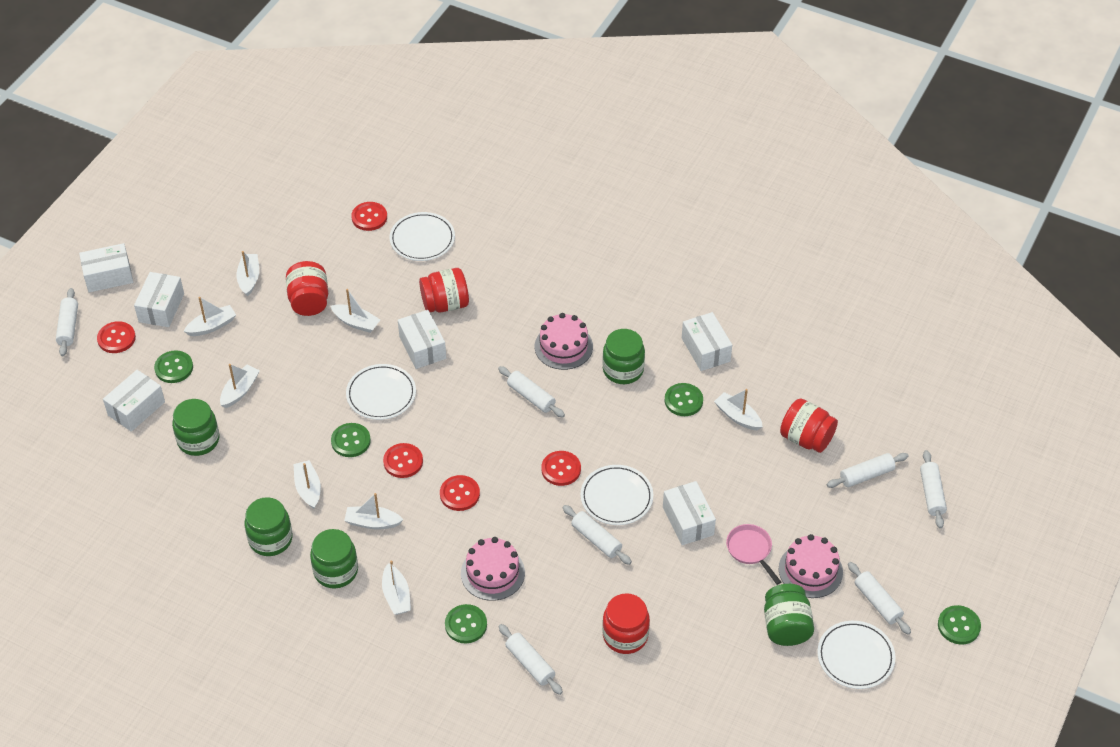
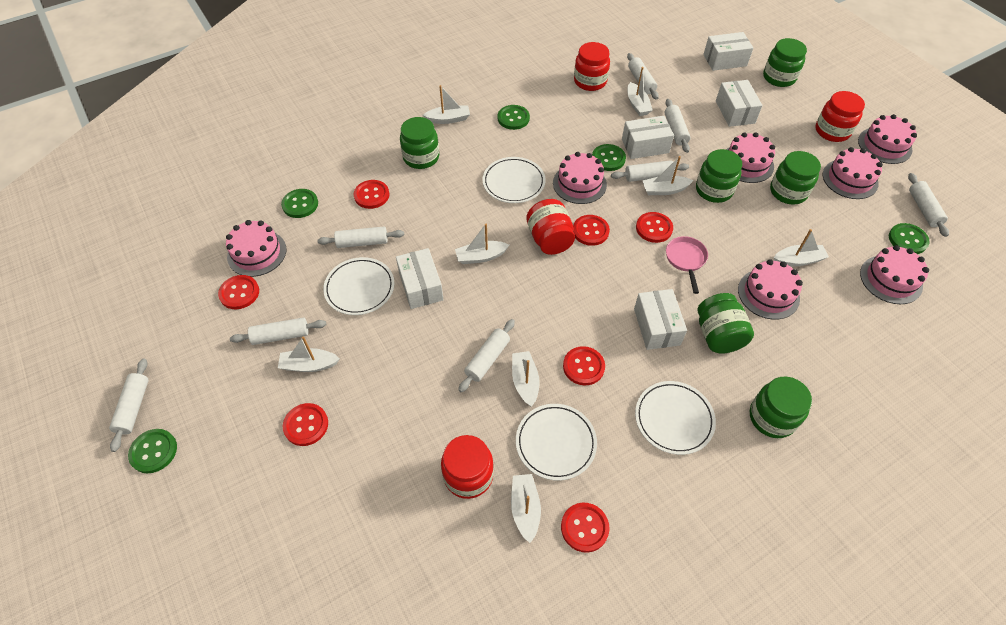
green jar: [172,399,219,456] [244,497,293,556] [310,529,358,589] [602,329,645,384] [764,584,814,646] = 5 -> [400,117,439,169] [696,149,742,203] [698,293,754,354] [750,377,812,438] [763,38,807,87] [770,151,821,205] = 6
pink cake: [461,537,525,601] [535,313,593,370] [779,534,843,598] = 3 -> [226,220,286,277] [553,152,607,204] [726,132,775,183] [738,259,803,319] [822,147,883,199] [858,114,917,164] [860,245,929,304] = 7
red button: [97,321,136,353] [351,202,387,231] [383,443,423,478] [440,475,480,511] [541,451,581,486] = 5 -> [218,275,259,309] [283,403,328,446] [354,180,389,209] [561,503,609,553] [563,346,605,386] [573,215,610,246] [636,212,673,243] = 7
white box: [79,243,133,292] [103,370,165,432] [134,272,184,327] [398,310,446,369] [663,481,716,545] [682,312,732,371] = 6 -> [396,248,443,309] [622,116,674,159] [634,289,687,350] [703,32,753,71] [716,80,763,127] = 5
white rolling pin: [56,288,78,356] [498,366,565,418] [498,624,563,695] [563,505,632,565] [827,453,909,488] [848,562,911,635] [920,450,947,529] = 7 -> [109,358,149,452] [230,317,326,345] [317,227,404,248] [459,319,515,393] [611,160,689,182] [627,53,659,100] [665,99,691,153] [908,173,949,237] = 8

